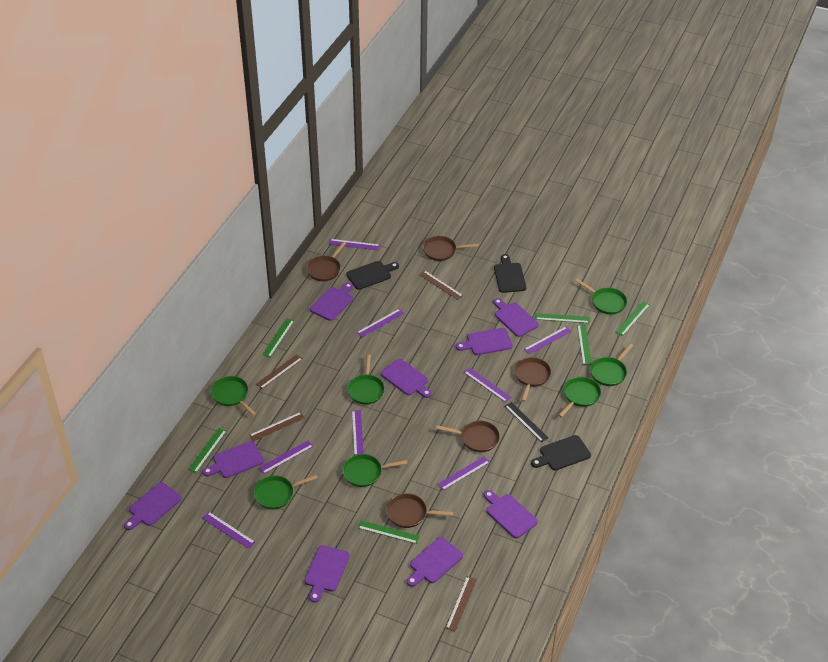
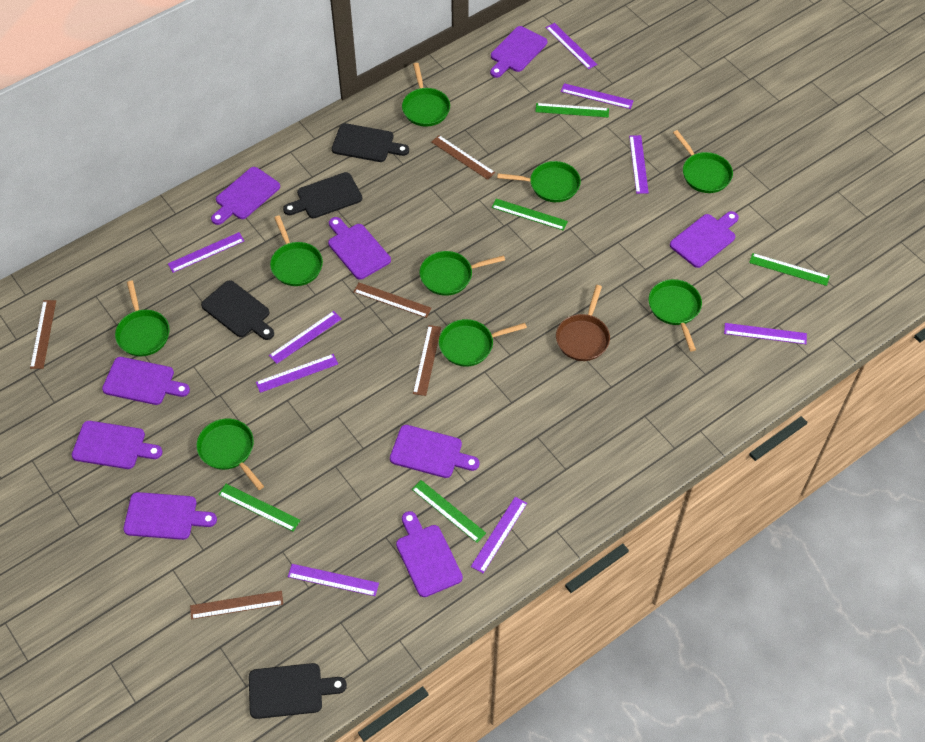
black cutting board: [346,261,399,290] [494,254,526,293] [531,435,591,471] = 3 -> [201,280,274,340] [249,663,347,719] [283,172,362,218] [332,123,409,162] = 4
black ruler: [505,402,548,442] = 1 -> none = 0
brown pan: [306,242,346,281] [386,493,453,528] [423,236,479,261] [436,421,500,452] [514,357,551,402] = 5 -> [556,285,610,361] = 1
brown ruler: [249,412,305,441] [256,354,302,389] [419,271,463,300] [446,576,477,632] = 4 -> [30,300,56,369] [190,591,283,619] [354,282,432,318] [413,325,441,396] [431,135,495,180] = 5
green pan: [211,376,256,416] [253,474,318,509] [342,454,408,487] [347,355,385,405] [558,377,601,417] [576,279,627,314] [590,344,633,386] = 7 -> [115,281,170,357] [196,418,264,490] [270,216,323,286] [402,63,450,127] [420,251,505,296] [439,319,527,367] [497,161,581,202] [649,279,702,351] [673,130,733,193] = 9
green ruler: [188,428,227,473] [262,318,294,357] [358,520,420,544] [535,313,589,323] [577,325,592,365] [616,301,650,336] = 6 -> [218,484,301,532] [412,480,486,543] [491,199,568,231] [535,103,609,117] [749,253,830,286] = 5
purple ruler: [202,512,255,549] [259,440,314,474] [329,239,380,250] [352,410,364,455] [357,309,405,337] [437,456,490,490] [464,368,511,402] [524,326,571,354] = 8 -> [168,232,244,273] [256,354,338,393] [269,311,341,364] [288,564,379,596] [471,497,527,573] [546,23,597,70] [561,83,634,109] [629,135,649,194] [724,323,807,344] = 9

